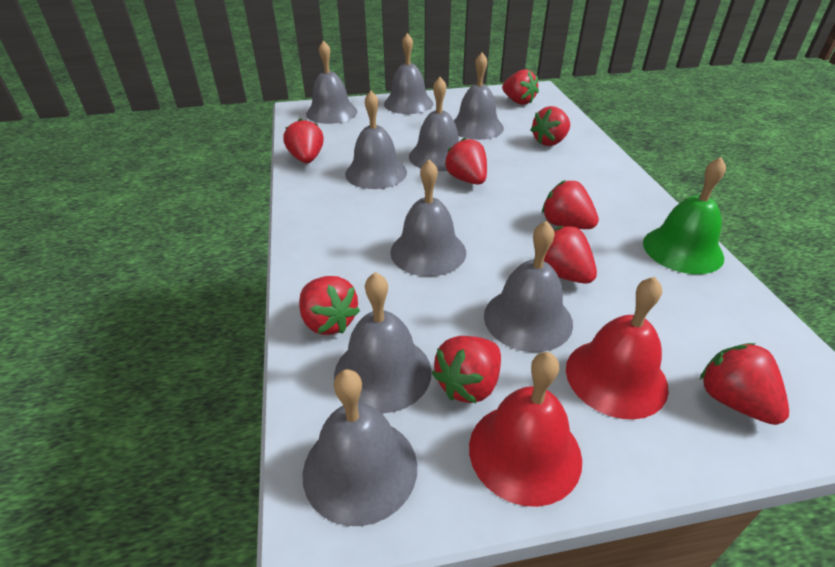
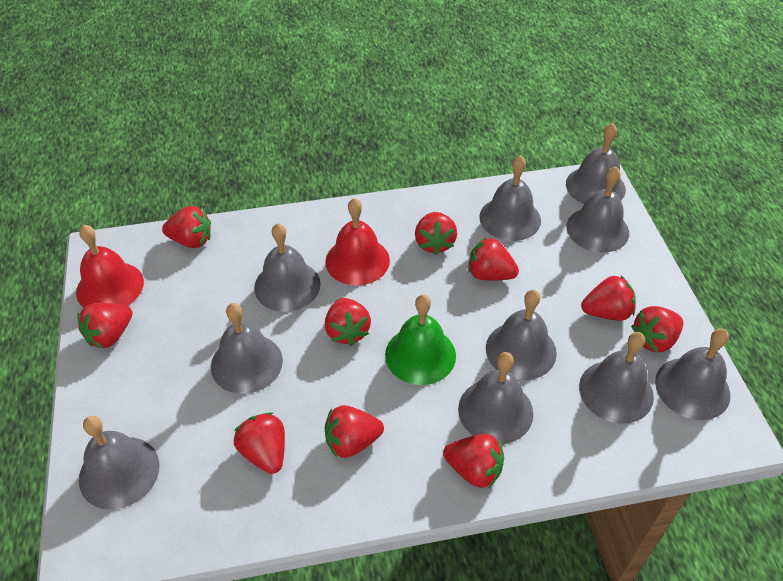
grey bell: [302,369,417,526] [306,40,357,124] [334,272,432,414] [345,91,407,189] [384,33,433,114] [390,159,466,276] [409,77,459,171] [454,52,504,140] [484,221,573,352] = 9 -> [79,416,159,510] [211,303,283,394] [254,223,321,312] [458,352,533,444] [479,155,541,241] [486,290,557,380] [566,123,626,204] [566,166,629,253] [579,332,654,424] [655,328,730,420] = 10
red strawberry: [283,118,324,163] [299,276,360,335] [432,336,501,404] [445,138,487,185] [502,69,539,105] [530,106,570,146] [542,180,599,229] [544,226,597,284] [700,343,789,425] = 9 -> [77,303,132,348] [162,206,211,248] [234,412,285,474] [325,298,371,346] [325,405,384,458] [415,212,457,255] [443,434,504,488] [468,237,519,281] [581,276,636,321] [631,306,683,353] = 10

